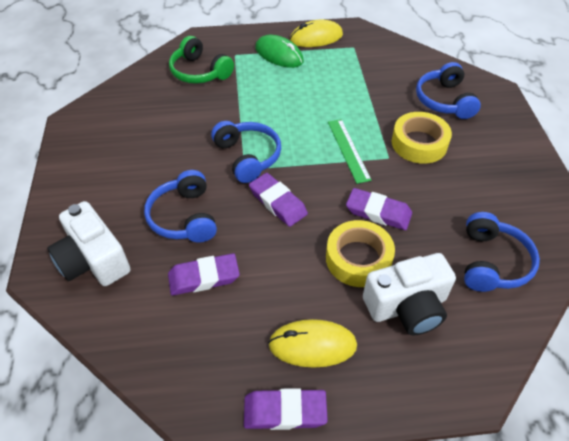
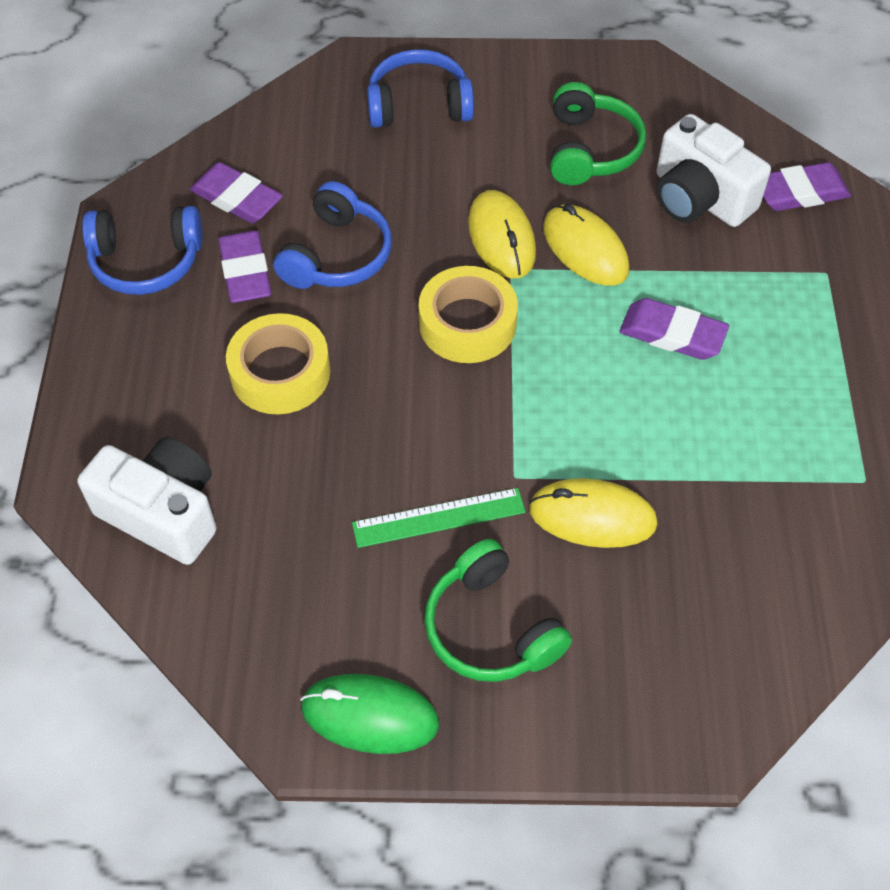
blue headphones: [144,170,217,243] [211,121,281,183] [416,62,481,119] [464,212,540,292] = 4 -> [82,206,203,295] [273,181,392,289] [367,49,474,128] = 3
green headphones: [169,36,234,84] = 1 -> [424,539,572,682] [550,82,646,185] = 2
yellow mouse: [268,319,357,368] [290,20,343,47] = 2 -> [468,190,536,278] [529,478,658,548] [543,204,630,286] = 3

